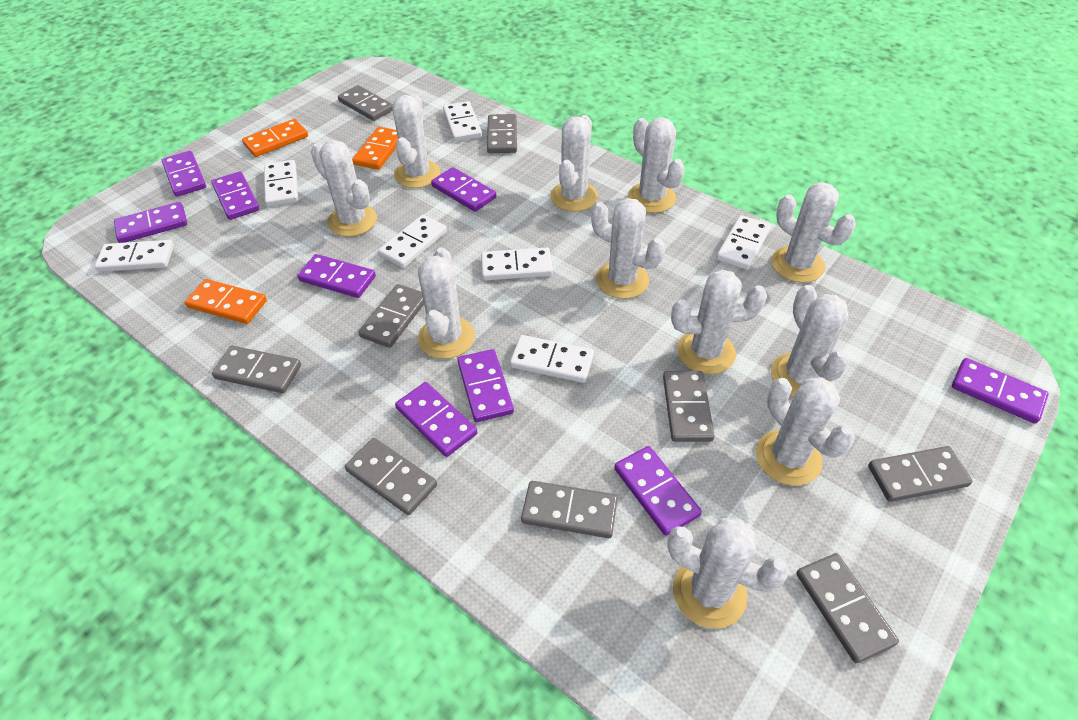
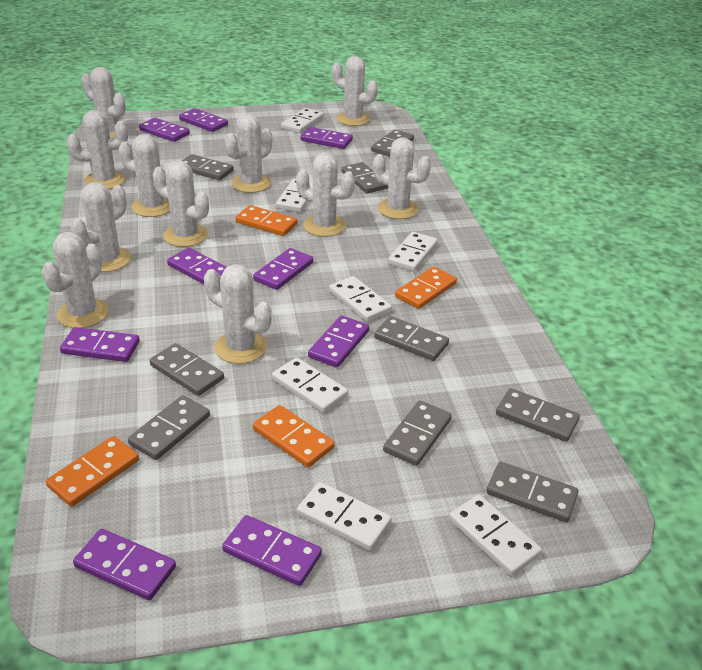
orange domino: [185,279,267,324] [242,119,308,157] [352,127,398,170] = 3 -> [46,436,139,507] [235,205,297,236] [253,405,335,468] [395,267,457,309] = 4

